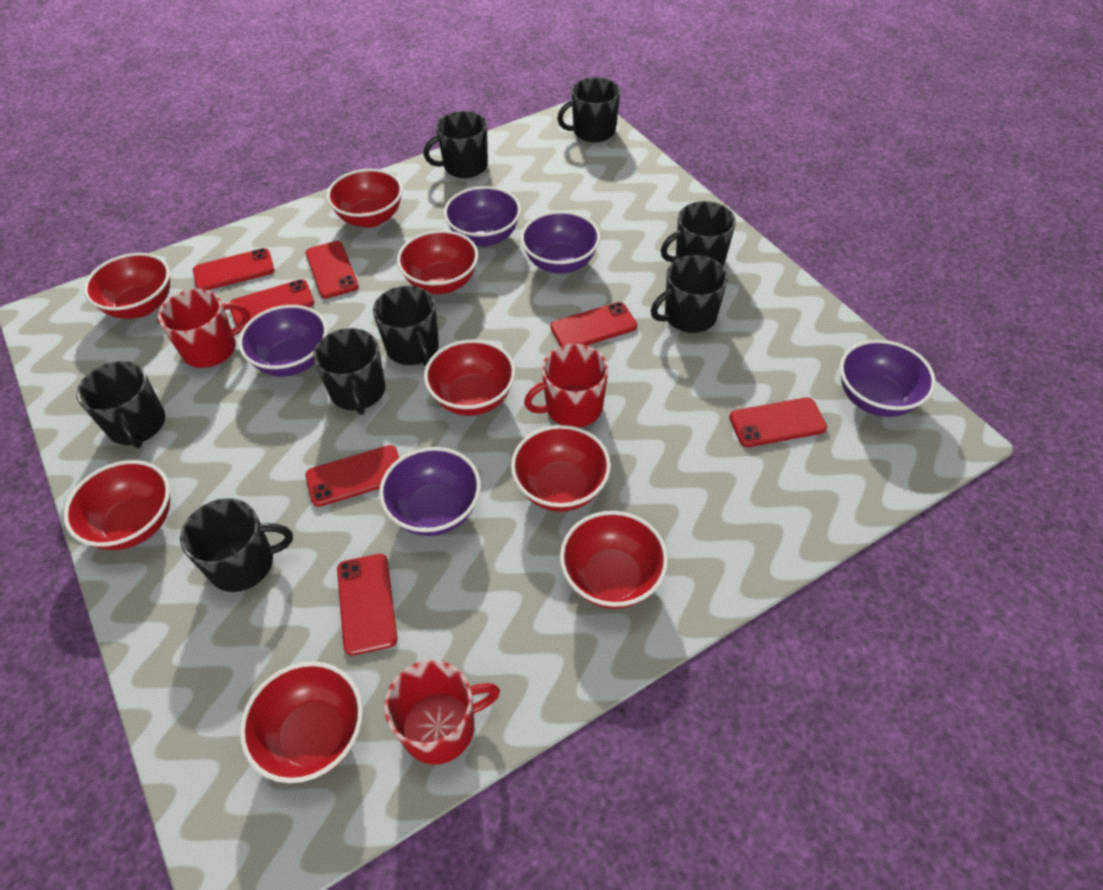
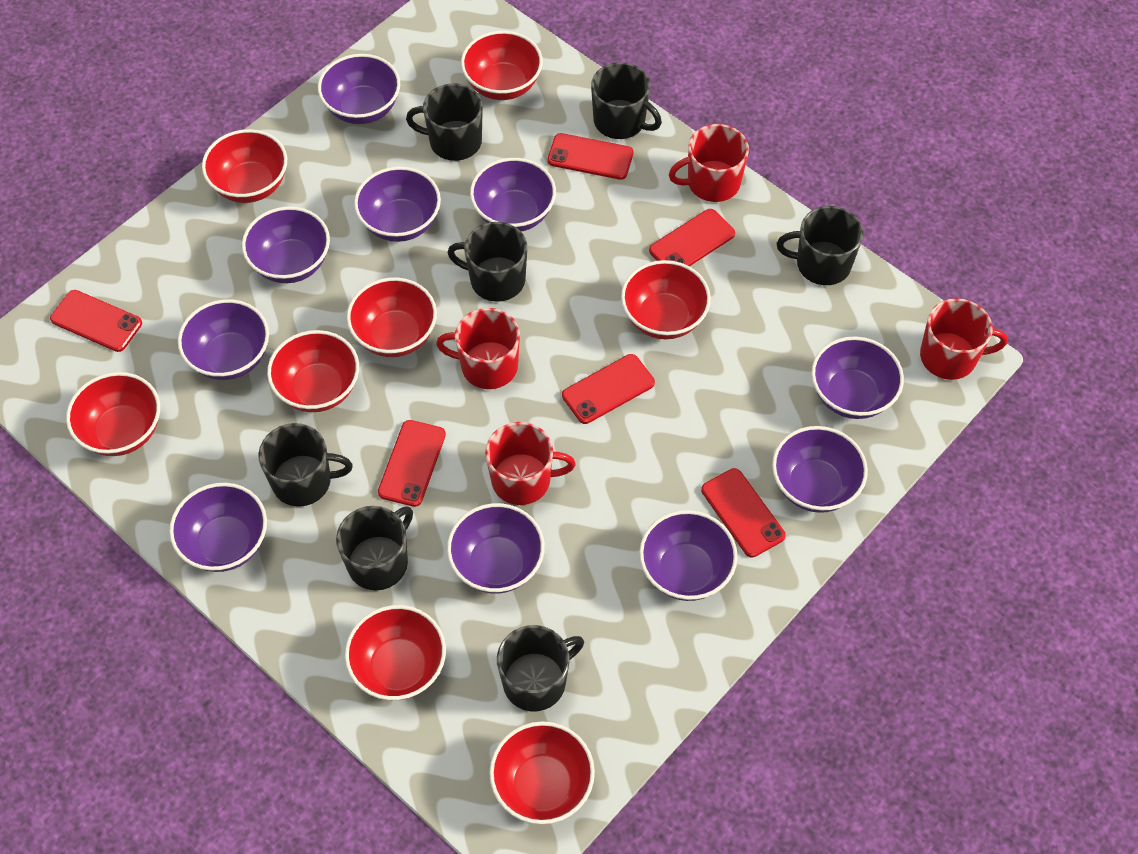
black mug: [77,361,165,448] [180,498,293,592] [313,328,385,415] [373,286,439,366] [423,111,488,178] [557,77,620,142] [651,255,728,333] [661,201,736,266] = 8 -> [258,423,353,507] [336,506,413,591] [406,83,483,161] [447,222,527,302] [497,625,584,711] [591,62,662,139] [777,206,863,285] = 7
purple bowl: [238,305,327,376] [379,447,481,536] [444,186,521,247] [521,211,600,274] [840,340,936,417] = 5 -> [169,483,267,572] [178,299,269,380] [242,207,330,283] [318,54,400,124] [354,167,441,242] [447,503,545,594] [470,158,556,232] [639,510,738,601] [772,426,868,513] [811,336,904,419] = 10
red mug: [158,289,250,368] [384,660,500,765] [524,344,609,428] = 3 -> [436,308,520,389] [485,422,576,505] [669,124,749,202] [920,298,1008,380] = 4
red phone: [193,248,275,290] [230,279,314,326] [305,445,399,507] [306,241,359,299] [337,554,397,656] [550,302,637,347] [729,397,827,447] = 7 -> [50,290,142,352] [378,420,446,507] [548,133,634,180] [562,354,655,424] [649,209,735,266] [701,468,786,557] = 6

